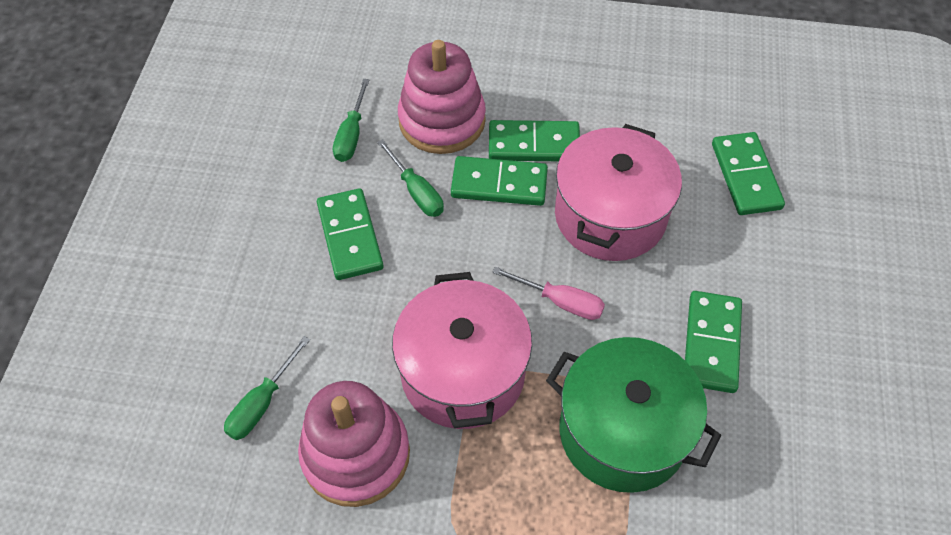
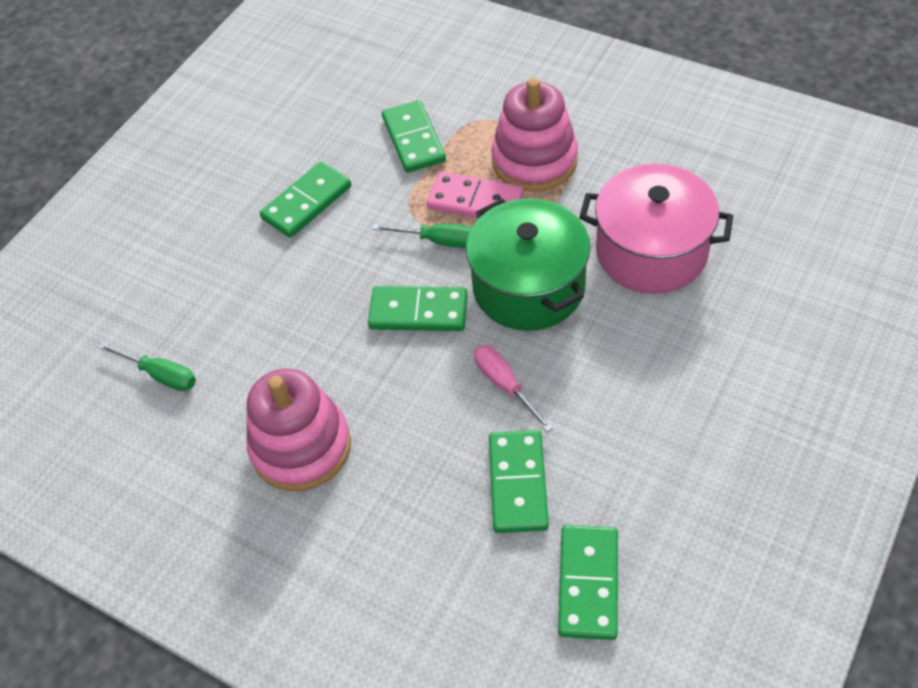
green screwdriver: [224,336,310,440] [333,79,369,162] [377,139,444,217] = 3 -> [98,342,196,391] [372,224,472,248] = 2
pink domino: none = 0 -> [427,172,524,218] = 1
pink pot: [392,272,532,429] [555,124,682,261] = 2 -> [579,164,733,294] = 1

